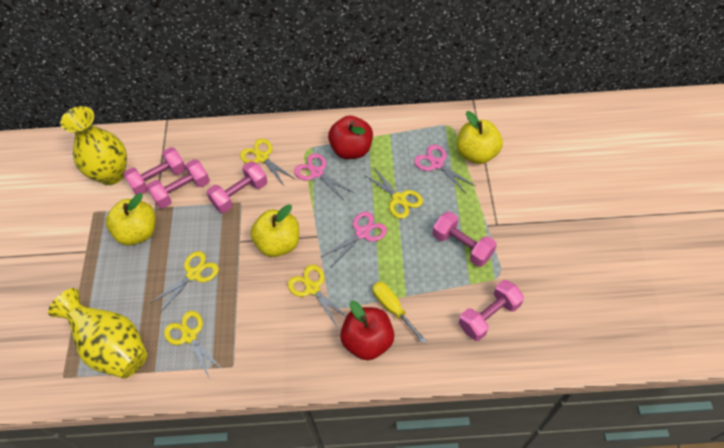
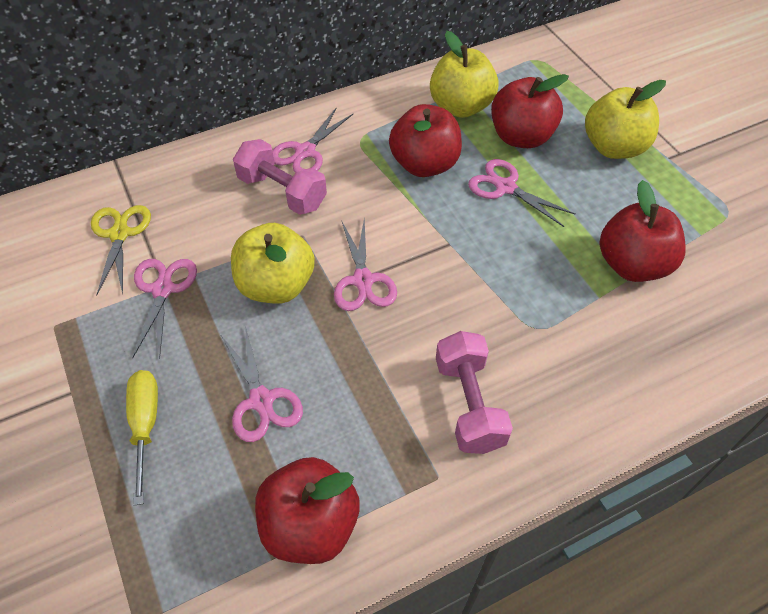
pink dumbbell: [123,147,186,195] [147,159,210,209] [206,161,268,213] [433,211,497,267] [459,280,524,341] = 5 -> [233,139,327,215] [436,331,513,454] = 2
pink scissors: [294,153,354,201] [322,212,387,267] [414,145,475,192] = 3 -> [132,259,197,359] [221,326,303,442] [272,107,353,173] [334,217,397,311] [468,159,576,227] = 5
red apple: [328,116,373,159] [340,301,394,360] = 2 -> [255,457,360,564] [389,104,462,177] [491,74,569,148] [600,180,686,282] = 4
yellow scissors: [150,251,219,313] [164,311,222,378] [240,139,296,187] [288,265,347,327] [363,166,423,219] = 5 -> [91,205,151,295] = 1
yellow vase: [48,288,148,379] [60,106,127,185] = 2 -> none = 0

